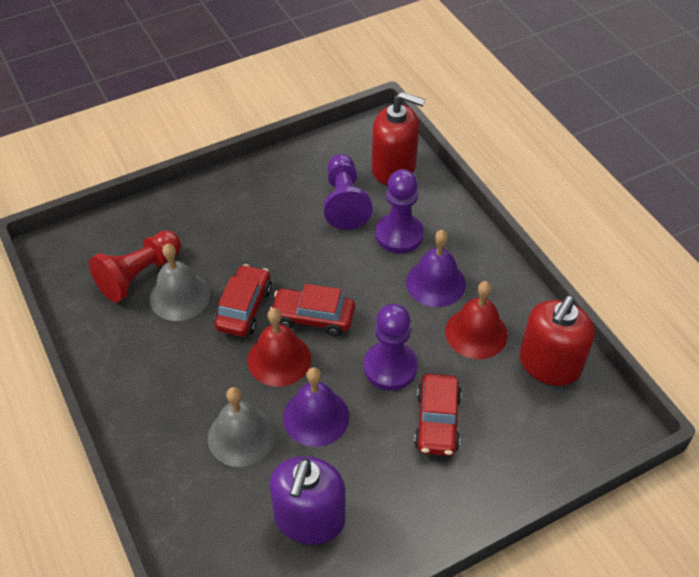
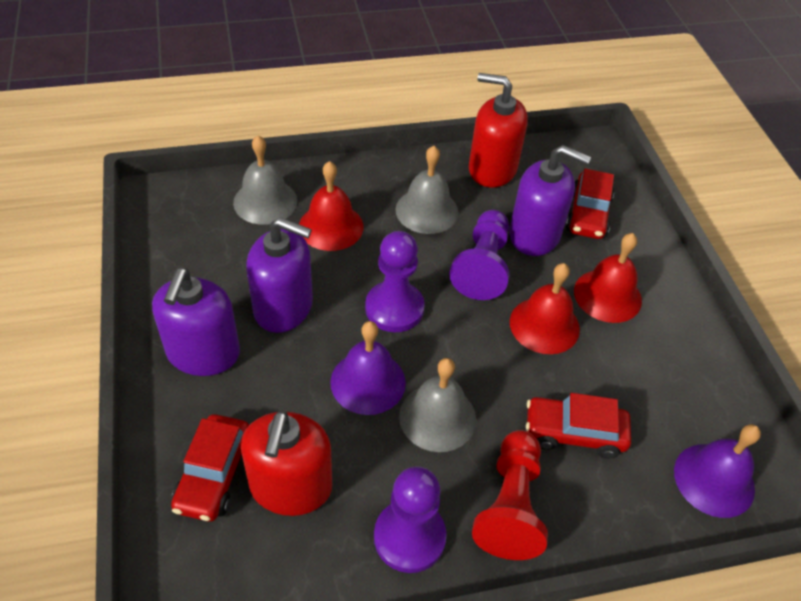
grey bell: [149,244,210,321] [208,387,275,467] = 2 -> [233,135,297,225] [395,146,458,234] [399,358,476,452] = 3
purple soap dispenser: [270,456,346,544] = 1 -> [152,268,240,376] [246,217,313,333] [509,145,591,256] = 3
red bell: [247,308,311,387] [445,281,508,359] = 2 -> [299,161,363,251] [510,263,580,354] [574,233,642,323] = 3

